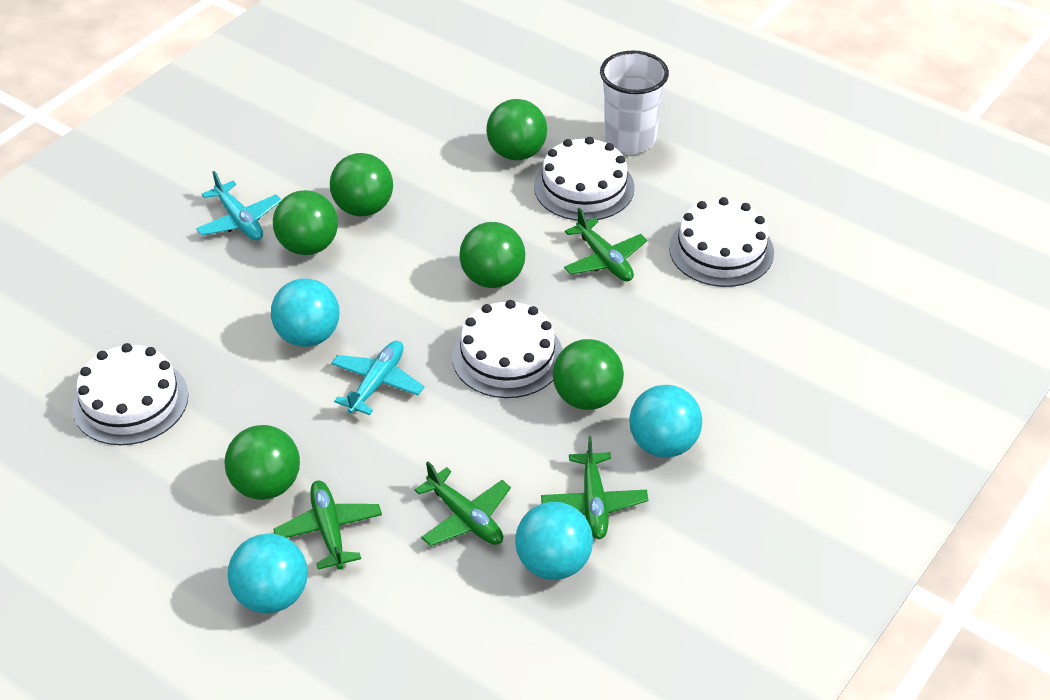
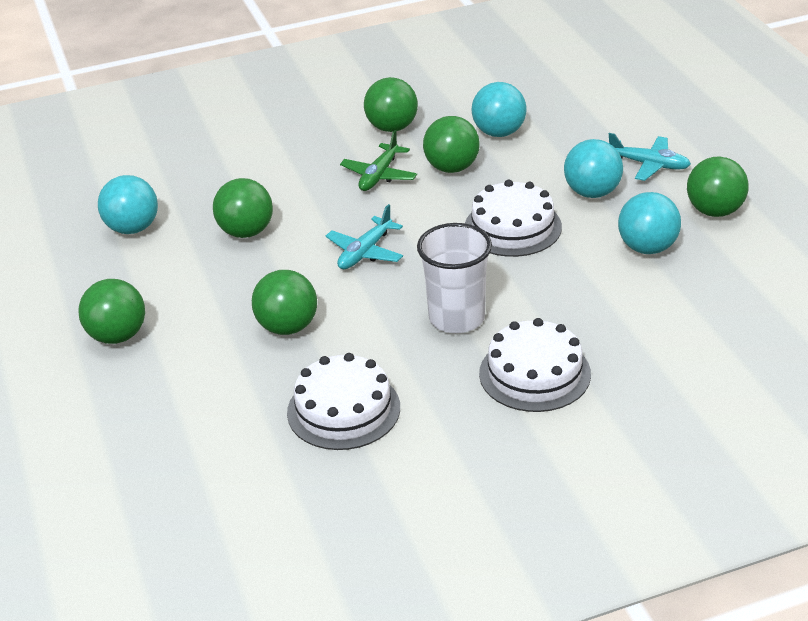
green plane: [273,480,382,570] [415,461,511,546] [541,436,648,539] [564,208,647,282] = 4 -> [340,130,417,191] = 1
white cake: [72,343,188,445] [452,300,563,398] [534,137,635,221] [669,197,774,287] = 4 -> [287,353,400,450] [465,180,562,257] [479,318,591,412] = 3

